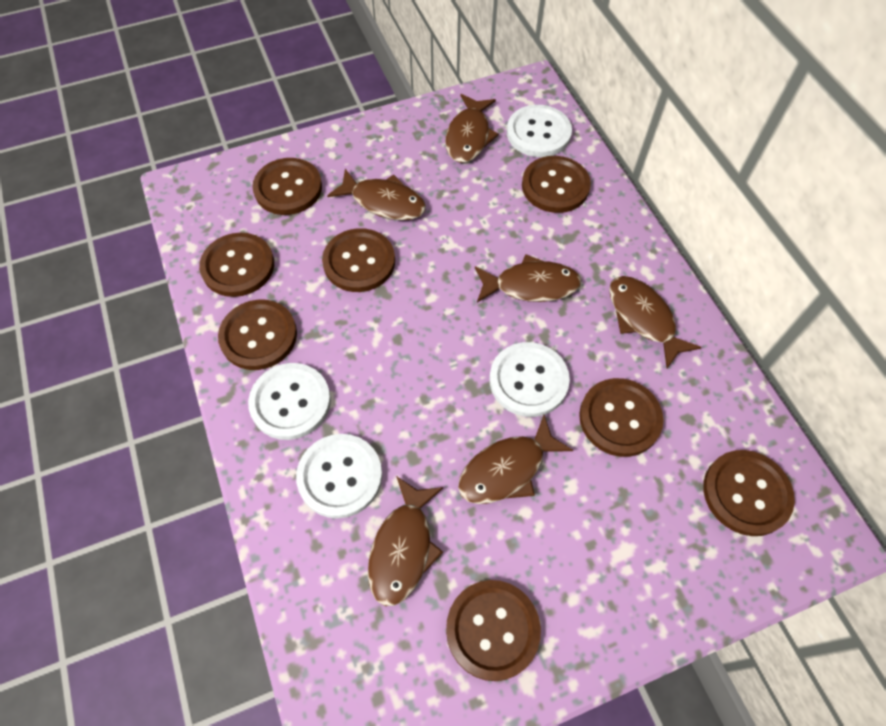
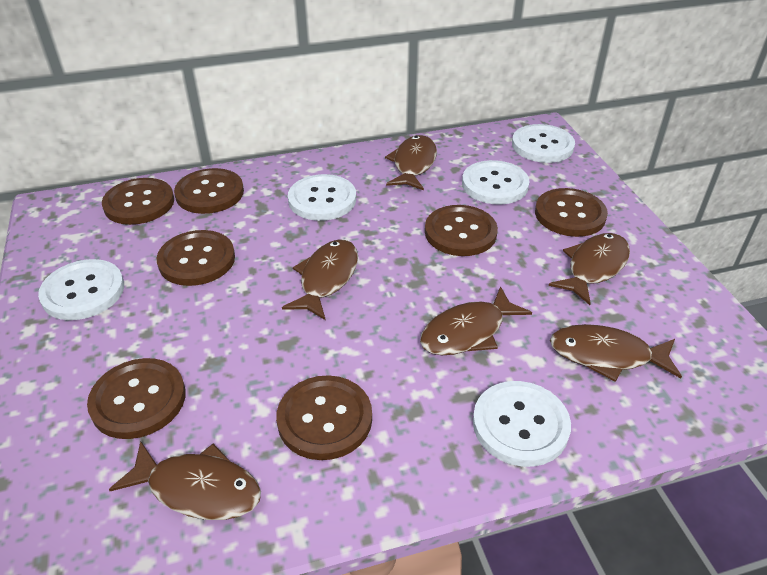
brown button: [199,233,274,297] [218,300,297,370] [252,158,322,215] [322,228,395,292] [446,580,541,681] [522,156,591,213] [579,378,664,457] [703,450,795,536] = 8 -> [87,358,186,439] [102,178,174,225] [157,230,235,286] [174,168,244,214] [276,375,372,460] [425,205,498,256] [535,188,608,237] = 7
white button: [248,363,331,440] [296,434,382,518] [489,342,570,417] [507,105,572,157] = 4 -> [38,259,124,320] [288,174,356,221] [462,160,530,205] [473,381,571,467] [512,124,575,163] = 5

